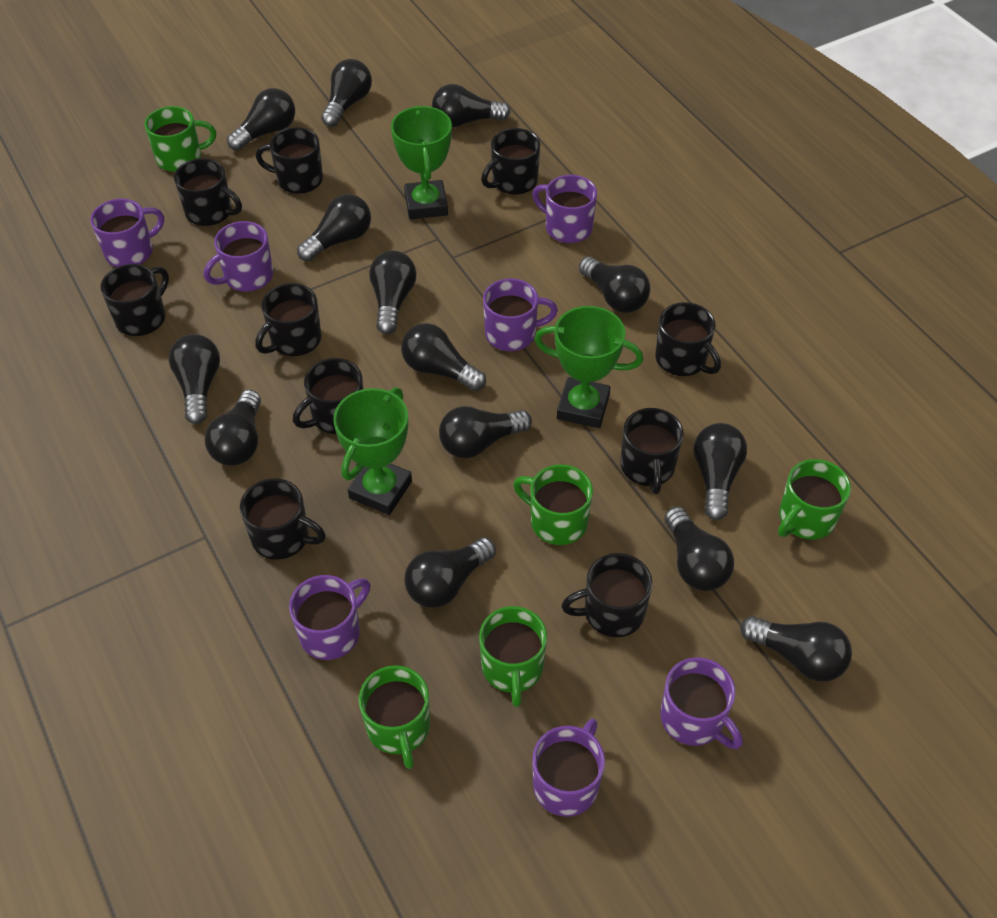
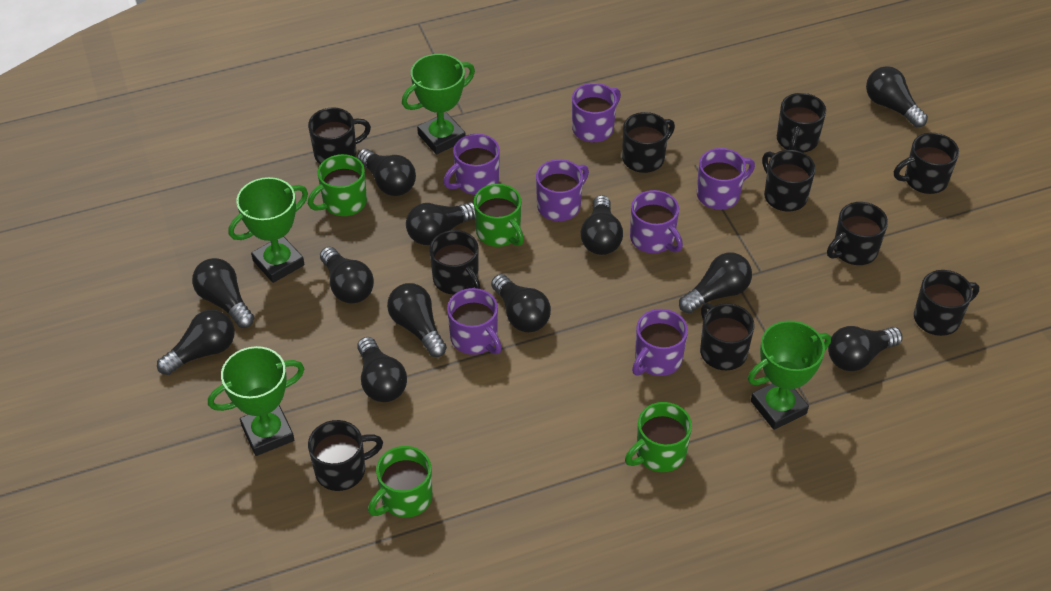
black light bulb: [169,334,220,424] [205,390,261,466] [227,88,295,151] [297,194,371,262] [321,59,372,127] [369,250,417,334] [401,323,486,391] [405,537,496,608] [432,84,510,127] [439,406,532,458] [579,256,651,313] [664,506,734,591] [694,423,747,520] [740,616,852,682] = 14 -> [157,310,235,375] [192,258,254,328] [320,247,374,304] [357,149,416,196] [357,337,407,402] [387,283,447,357] [406,202,475,245] [491,274,551,332] [581,195,623,255] [679,253,752,314] [828,326,903,371] [866,66,928,127] = 12
green mug: [145,106,216,172] [359,666,430,769] [479,606,547,707] [513,464,593,545] [778,459,851,539] = 5 -> [308,154,367,216] [368,446,432,518] [474,184,524,247] [625,402,692,472] = 4
green trophy: [333,387,412,515] [391,106,452,219] [534,306,643,428] = 3 -> [208,346,305,456] [229,177,308,283] [402,54,475,155] [748,321,831,430] = 4

